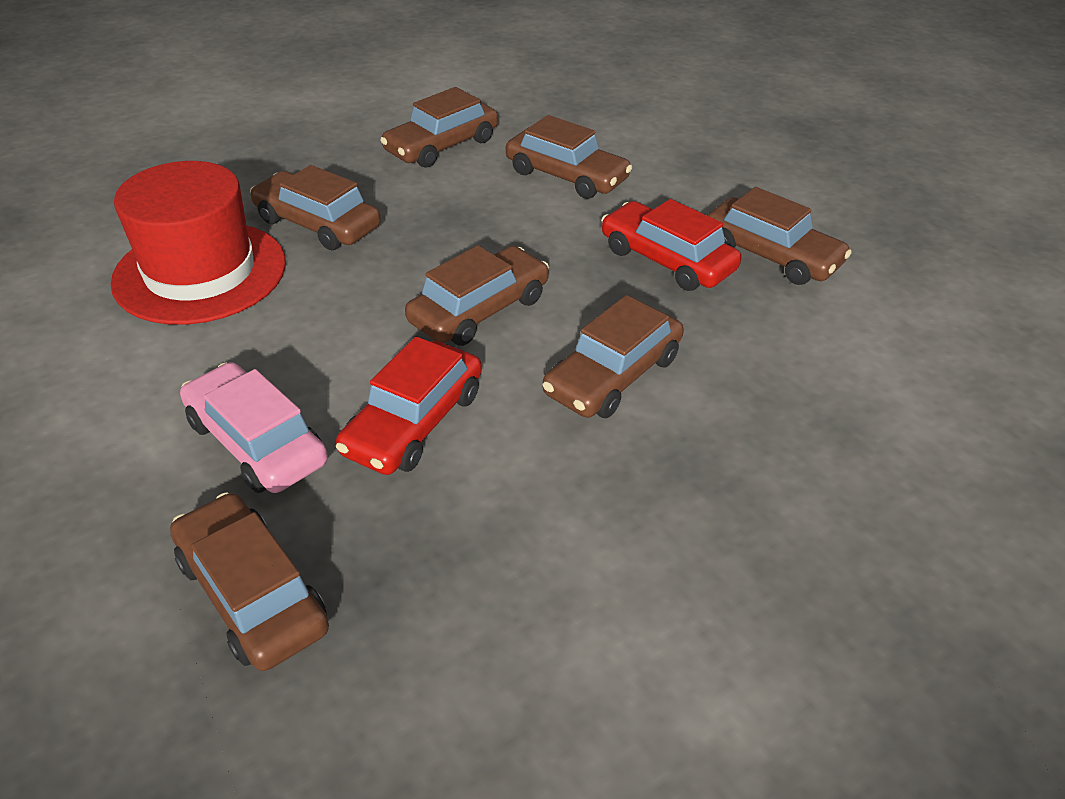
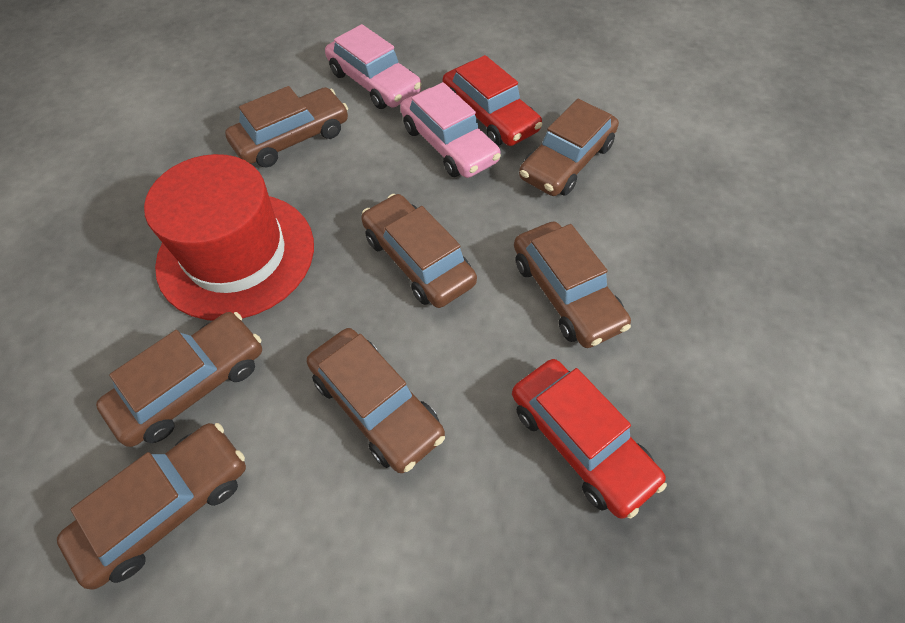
pink car: [180,362,328,493] = 1 -> [325,24,421,109] [400,82,501,178] = 2

